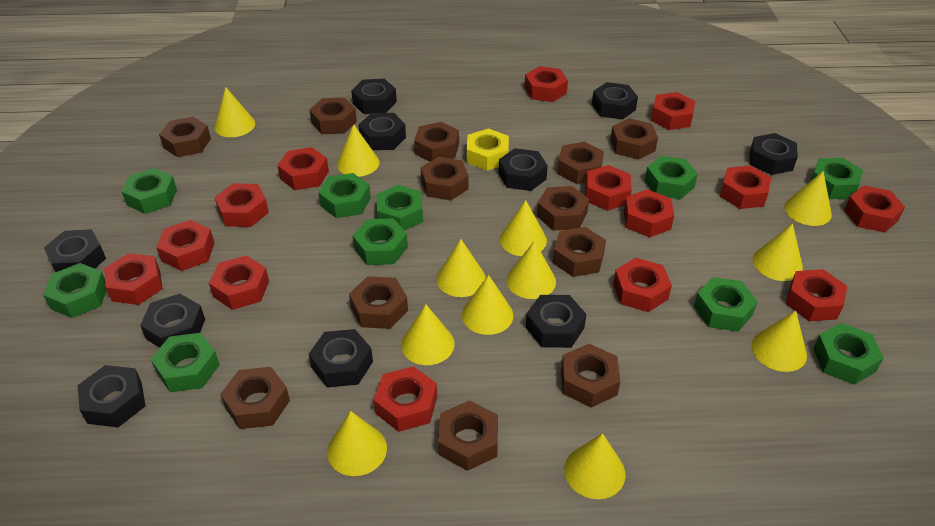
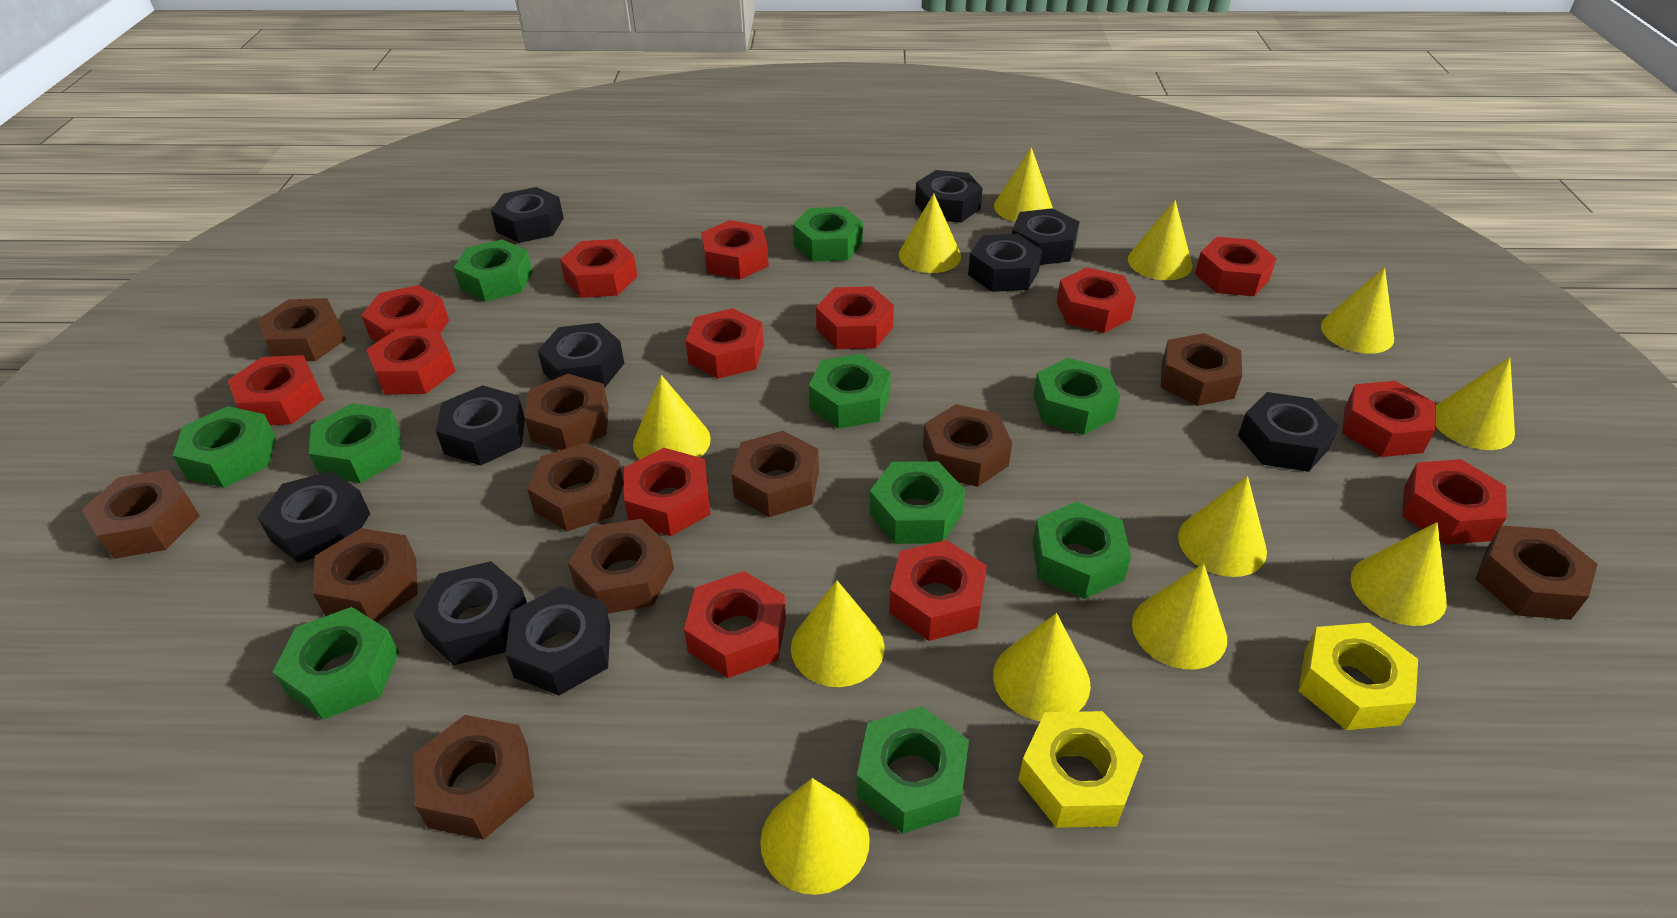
brown nut: [159,117,211,157] [220,367,290,429] [310,98,357,134] [349,276,408,329] [414,122,459,162] [421,157,469,201] [438,400,498,471] [537,186,589,231] [552,227,606,277] [557,141,604,184] [561,344,620,408] [610,118,658,160] = 12 -> [81,469,200,559] [257,298,346,361] [313,528,418,622] [413,715,534,839] [525,374,609,450] [527,443,624,531] [568,519,674,614] [731,431,819,517] [923,404,1012,487] [1161,333,1242,406] [1475,525,1598,620] = 11
yellow nut: [467,128,509,171] = 1 -> [1018,711,1143,828] [1299,623,1418,730] = 2

